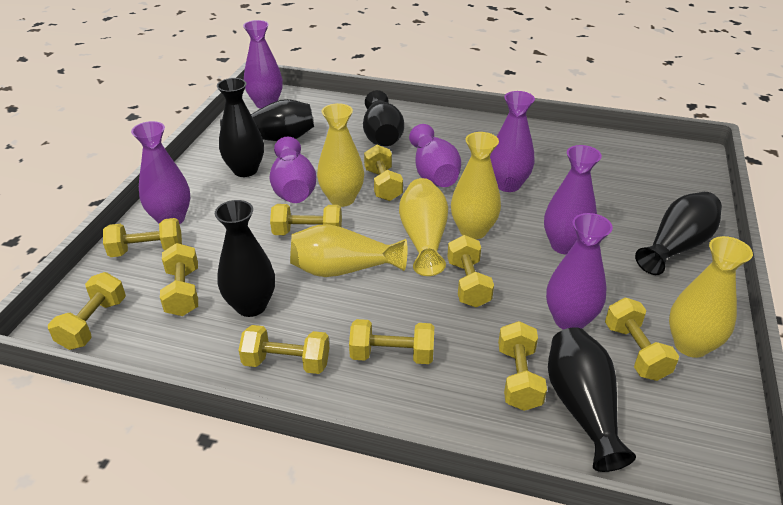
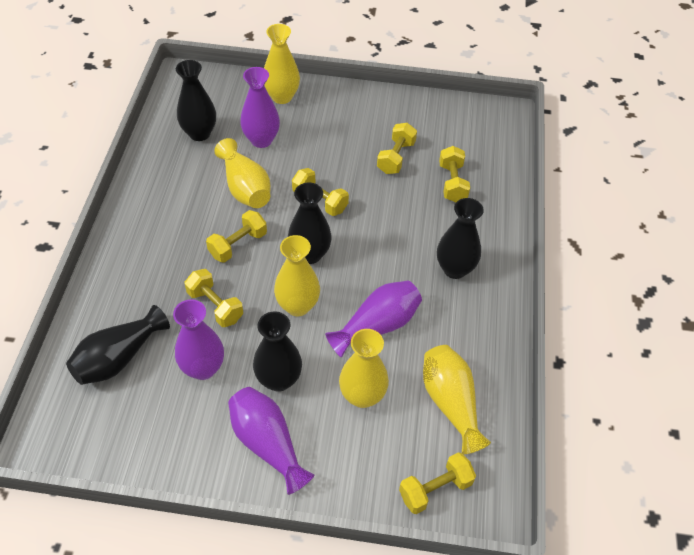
black vase: [215,200,275,317] [217,78,264,177] [220,99,314,141] [363,90,404,146] [548,327,636,472] [635,192,722,275] = 6 -> [66,305,170,385] [176,60,216,141] [253,311,302,392] [288,183,332,264] [437,198,484,279] = 5
purple vase: [131,121,190,224] [243,20,283,109] [269,137,316,203] [409,124,461,187] [490,91,535,192] [544,145,602,255] [546,213,613,330] = 7 -> [173,299,224,380] [228,387,314,495] [240,67,280,148] [325,281,422,357] = 4
yellow dumbbell: [48,272,126,350] [103,218,182,257] [160,243,198,316] [239,325,329,374] [270,204,342,235] [349,319,434,364] [364,145,403,201] [447,235,494,307] [498,321,547,411] [605,298,679,381] = 10 -> [185,269,243,327] [206,210,267,263] [292,168,349,216] [377,123,417,174] [399,452,476,514] [439,146,470,202] = 6

